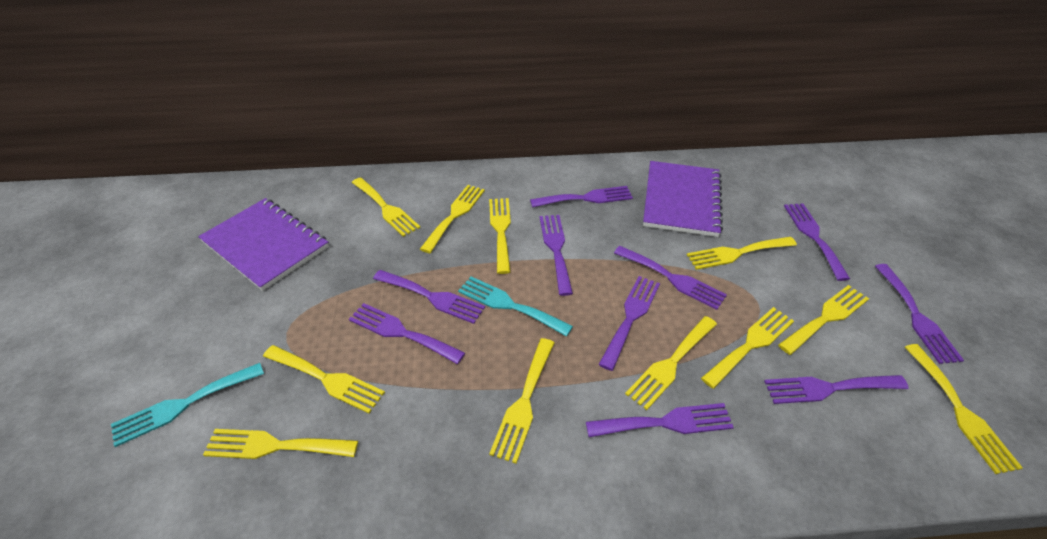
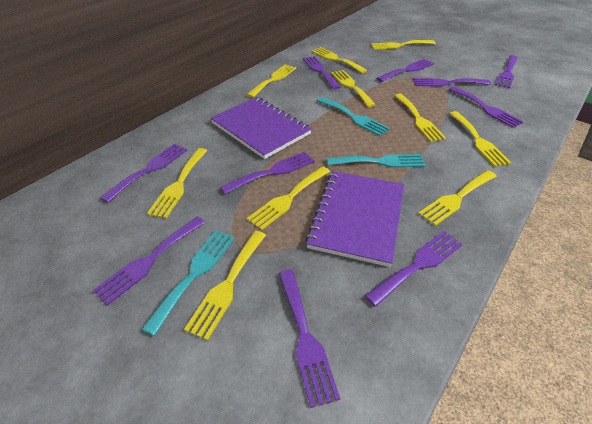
turquoise fork: [111,363,264,447] [458,277,573,337] = 2 -> [141,230,235,336] [317,97,390,136] [327,154,426,168] = 3
yellow fork: [203,429,358,459] [263,345,385,414] [352,177,420,237] [420,185,485,253] [489,198,511,274] [489,338,554,464] [625,316,717,410] [687,237,797,270] [701,307,794,389] [778,285,869,355] [905,344,1023,474] = 11 -> [147,148,207,219] [184,231,266,341] [247,64,296,98] [247,166,330,230] [311,47,367,73] [331,70,376,107] [371,40,435,50] [395,94,446,142] [418,170,497,226] [449,111,511,167] = 10

